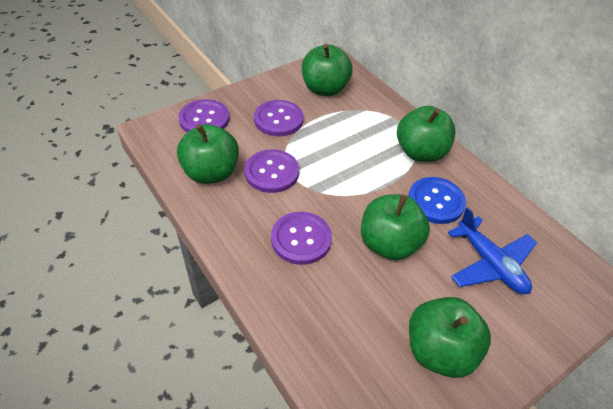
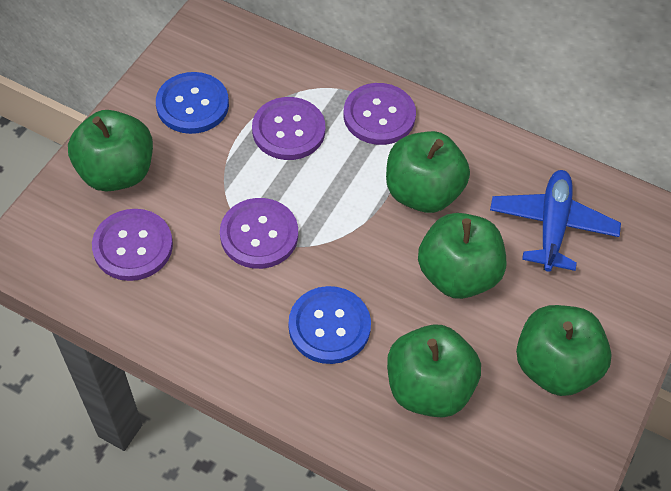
blue button: [408,177,466,224] = 1 -> [156,72,229,134] [288,286,371,364] = 2

